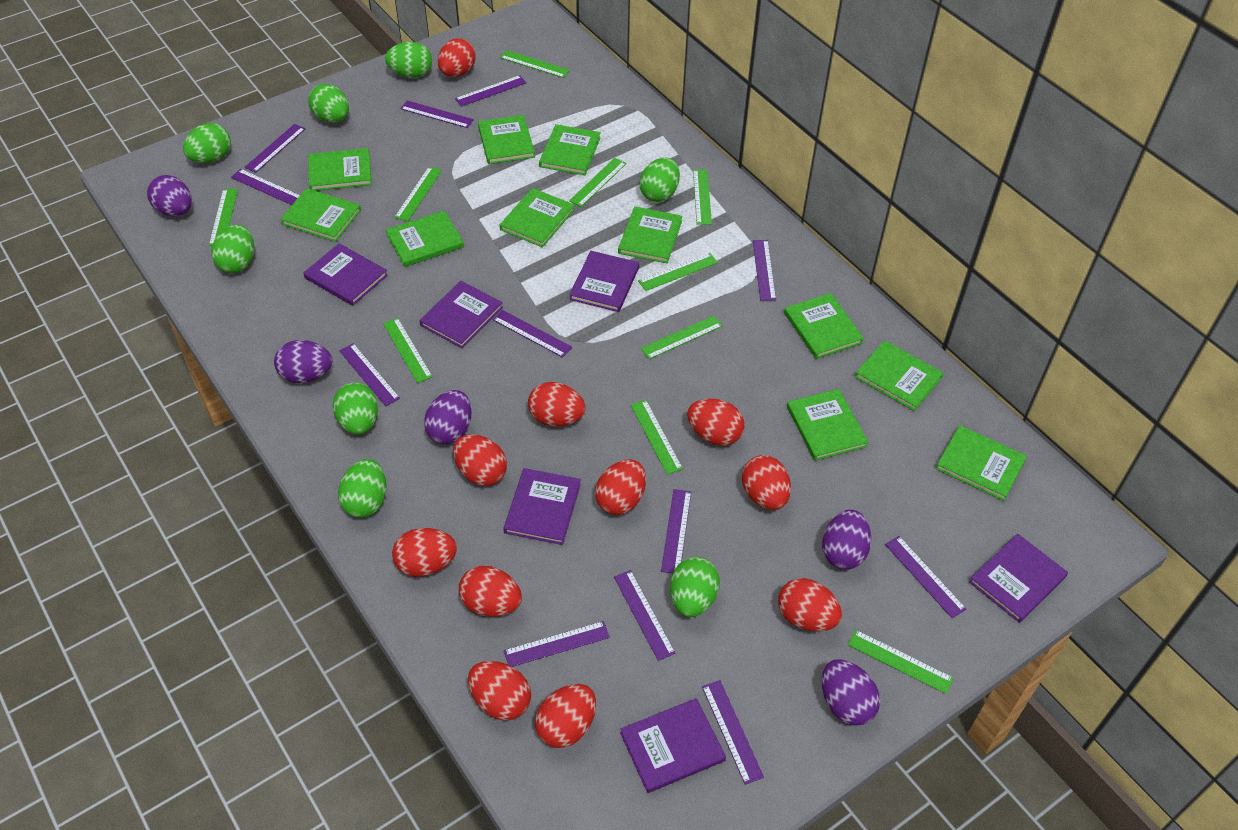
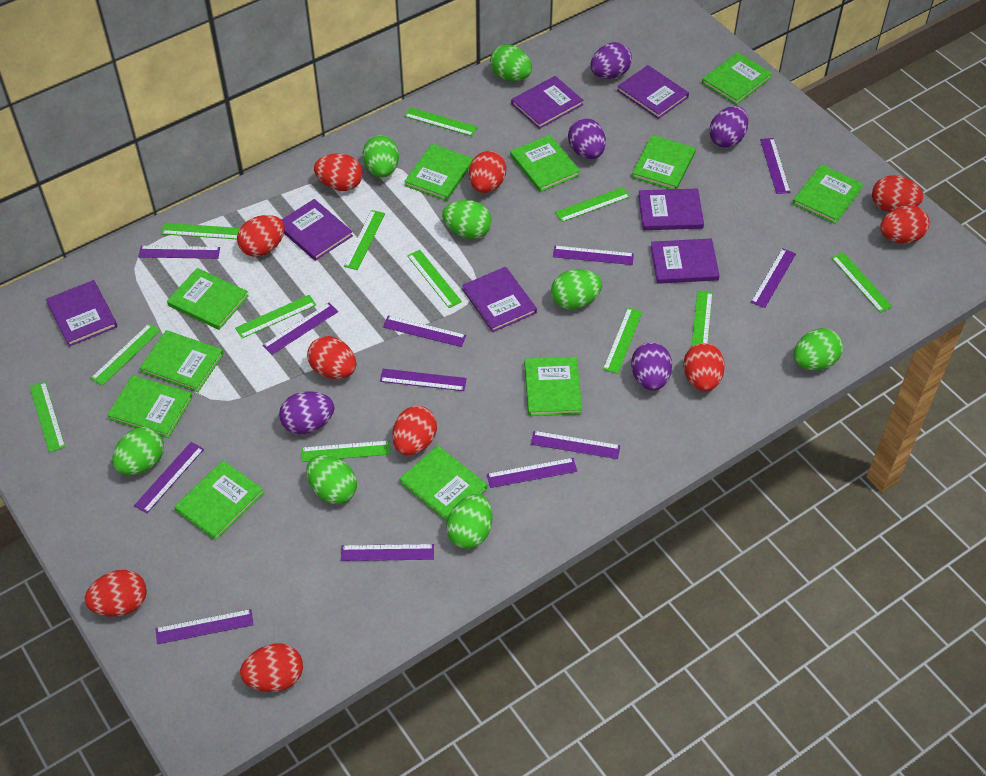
green ruler: [209,189,238,246] [383,318,433,383] [394,167,442,221] [500,50,570,78] [569,158,627,207] [631,400,683,474] [638,253,718,291] [641,316,723,359] [693,170,712,225] [848,630,953,694] = 10 -> [29,382,65,452] [91,324,160,386] [161,223,240,239] [235,295,316,338] [301,440,390,462] [344,210,385,270] [404,107,478,136] [407,250,462,308] [555,187,630,222] [603,308,642,374] [691,291,713,347] [831,252,892,313] = 12
purple book: [303,243,388,306] [419,281,503,348] [503,468,581,545] [569,251,639,312] [620,698,726,793] [969,534,1068,623] = 6 -> [46,280,117,347] [282,199,353,261] [462,267,537,332] [511,76,584,129] [617,65,689,119] [638,188,704,230] [650,238,720,284] = 7
red egg: [392,528,457,577] [438,38,476,77] [453,434,507,486] [459,566,522,617] [468,661,531,721] [528,382,586,426] [535,684,596,748] [595,459,646,515] [687,399,744,446] [742,455,791,510] [778,578,842,632] = 11 -> [85,570,147,617] [237,215,285,257] [240,643,303,692] [307,336,356,379] [314,153,363,191] [392,406,437,455] [469,151,506,193] [683,343,725,391] [872,175,923,212] [880,205,929,243] = 10

